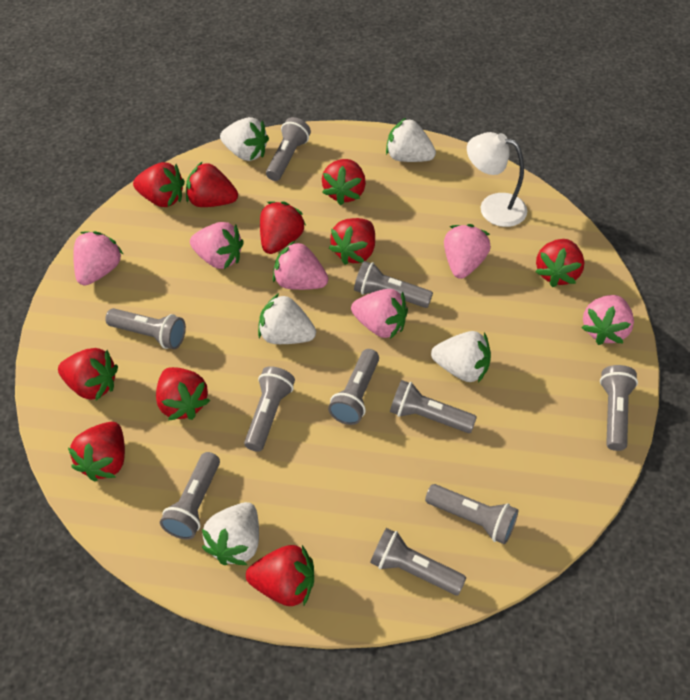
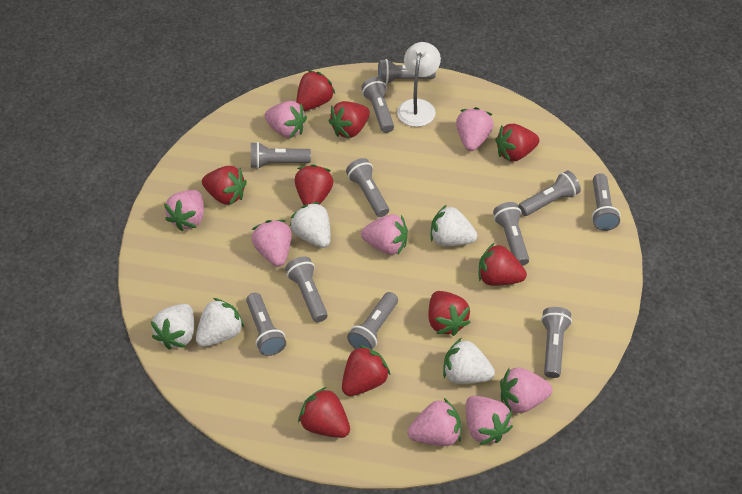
grey flashlight: [105,308,186,349] [160,452,220,540] [244,366,295,452] [266,117,311,181] [328,349,379,425] [354,261,433,308] [370,528,466,595] [390,380,477,433] [425,484,518,544] [600,365,638,451] = 10 -> [246,293,286,356] [251,142,311,169] [285,257,328,322] [346,158,389,217] [347,292,398,349] [361,77,394,133] [378,59,436,85] [493,202,529,266] [519,171,581,216] [541,307,572,378] [592,173,621,231] = 11
pink strawberry: [73,231,123,286] [190,222,244,269] [273,241,328,290] [351,289,408,339] [444,224,491,279] [581,295,634,345] = 6 -> [164,190,204,231] [251,220,292,267] [264,101,307,138] [361,214,408,255] [407,398,461,446] [456,107,494,151] [466,396,513,445] [500,368,553,413] = 8
red strawberry: [58,348,118,401] [68,422,125,481] [133,162,185,207] [156,367,210,421] [186,161,238,207] [246,545,314,606] [260,201,306,254] [322,159,366,205] [329,218,375,265] [535,239,585,287] = 10 -> [202,166,247,205] [295,164,333,205] [296,70,335,111] [298,387,350,438] [329,101,370,138] [342,345,390,396] [428,291,471,336] [479,243,527,286] [495,124,539,162] = 9

